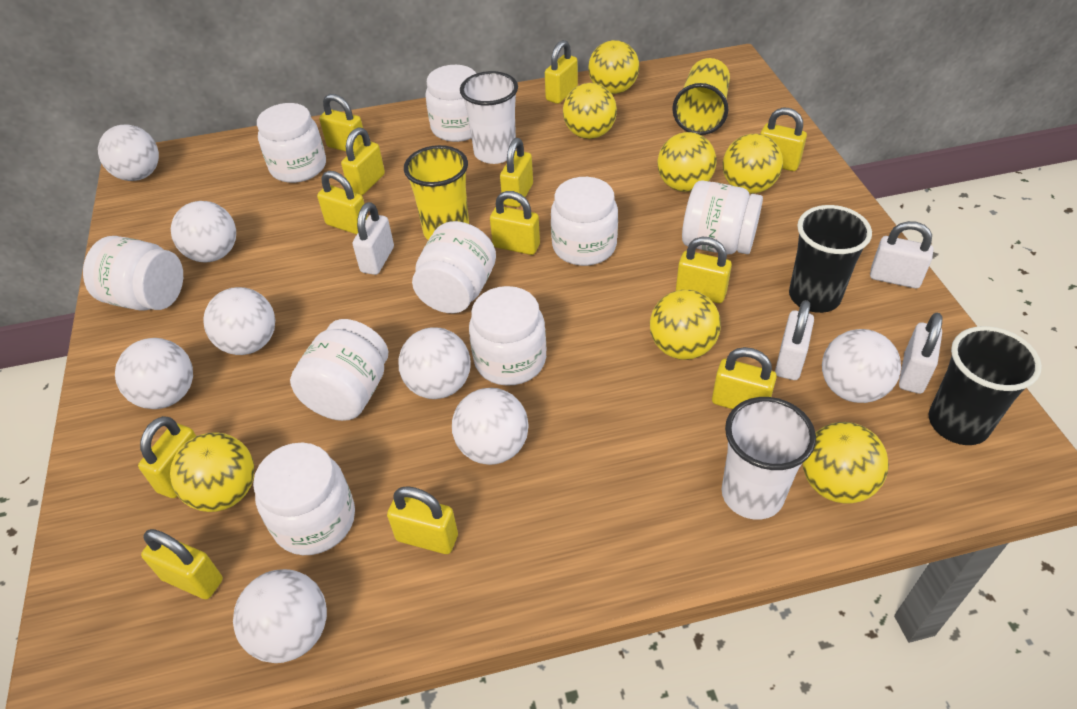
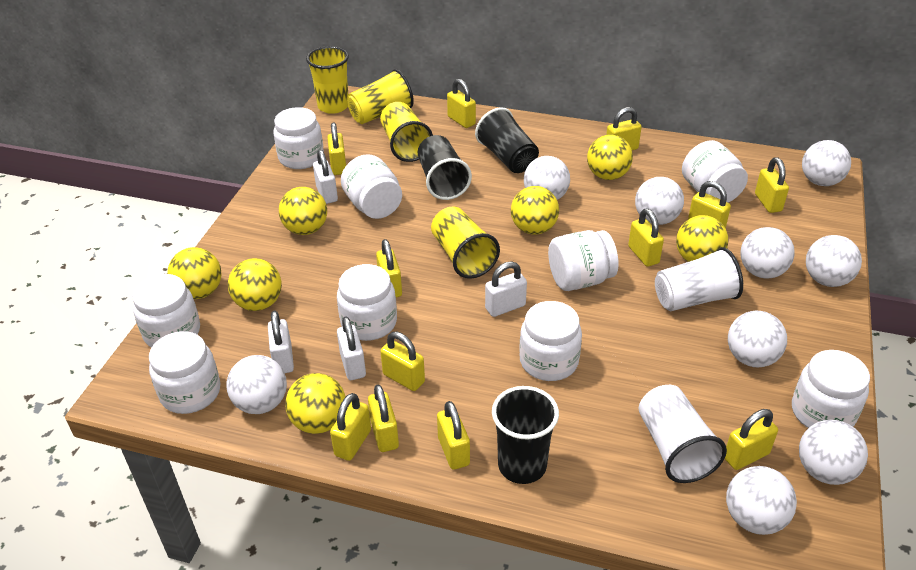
black cup: [789,205,872,313] [929,326,1042,445] = 2 -> [418,135,472,200] [475,107,539,173] [492,386,559,484] = 3
white ball: [98,125,159,181] [115,338,193,409] [171,201,236,262] [203,287,275,355] [233,569,327,663] [398,327,471,399] [452,388,529,465] [822,329,901,403] = 8 -> [226,355,287,414] [524,156,570,200] [635,177,684,225] [726,466,797,535] [728,311,787,367] [740,227,795,278] [799,420,868,485] [802,140,851,186] [806,235,862,287] = 9
yellow cup: [404,145,469,240] [672,58,730,135] = 2 -> [306,46,349,114] [347,69,414,124] [380,102,433,162] [431,206,500,279] = 4

